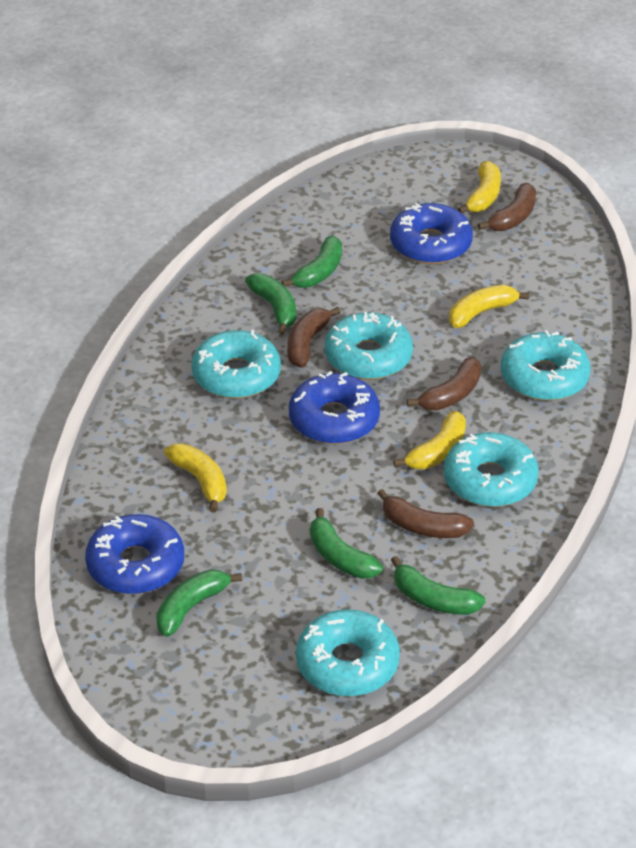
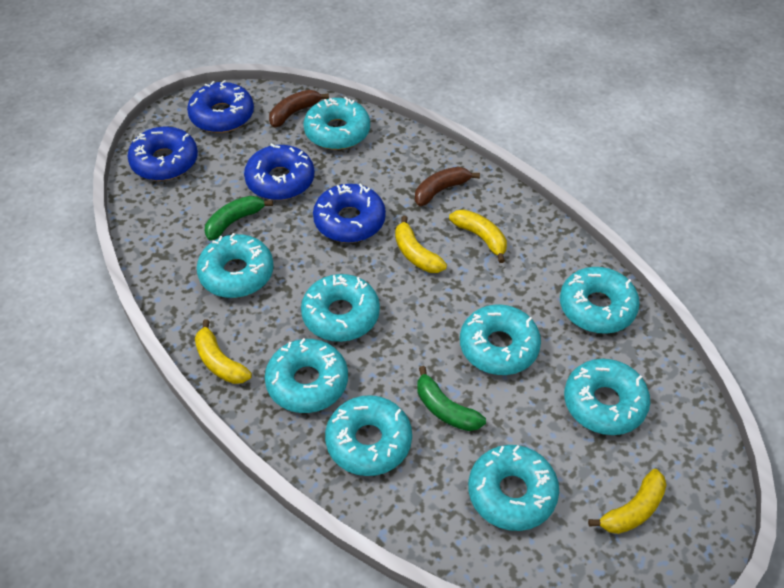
blue donut: [85,514,184,594] [289,371,380,444] [390,203,473,264] = 3 -> [127,126,198,181] [187,80,254,133] [244,143,314,200] [313,183,386,243] = 4
brown banana: [288,307,341,367] [377,489,474,538] [407,357,481,410] [478,183,536,231] = 4 -> [269,90,329,127] [415,167,480,206] = 2
green banana: [156,570,242,637] [245,273,296,334] [282,236,342,288] [310,508,383,579] [391,556,486,615] = 5 -> [205,196,273,241] [417,366,486,431] = 2
turquoise donut: [191,330,281,399] [296,609,400,697] [325,312,413,380] [444,432,539,507] [501,330,591,401] = 5 -> [197,233,274,298] [265,338,348,413] [301,274,380,342] [303,97,370,150] [325,395,412,476] [460,305,541,375] [468,445,559,531] [560,267,640,334] [564,359,650,435] = 9

